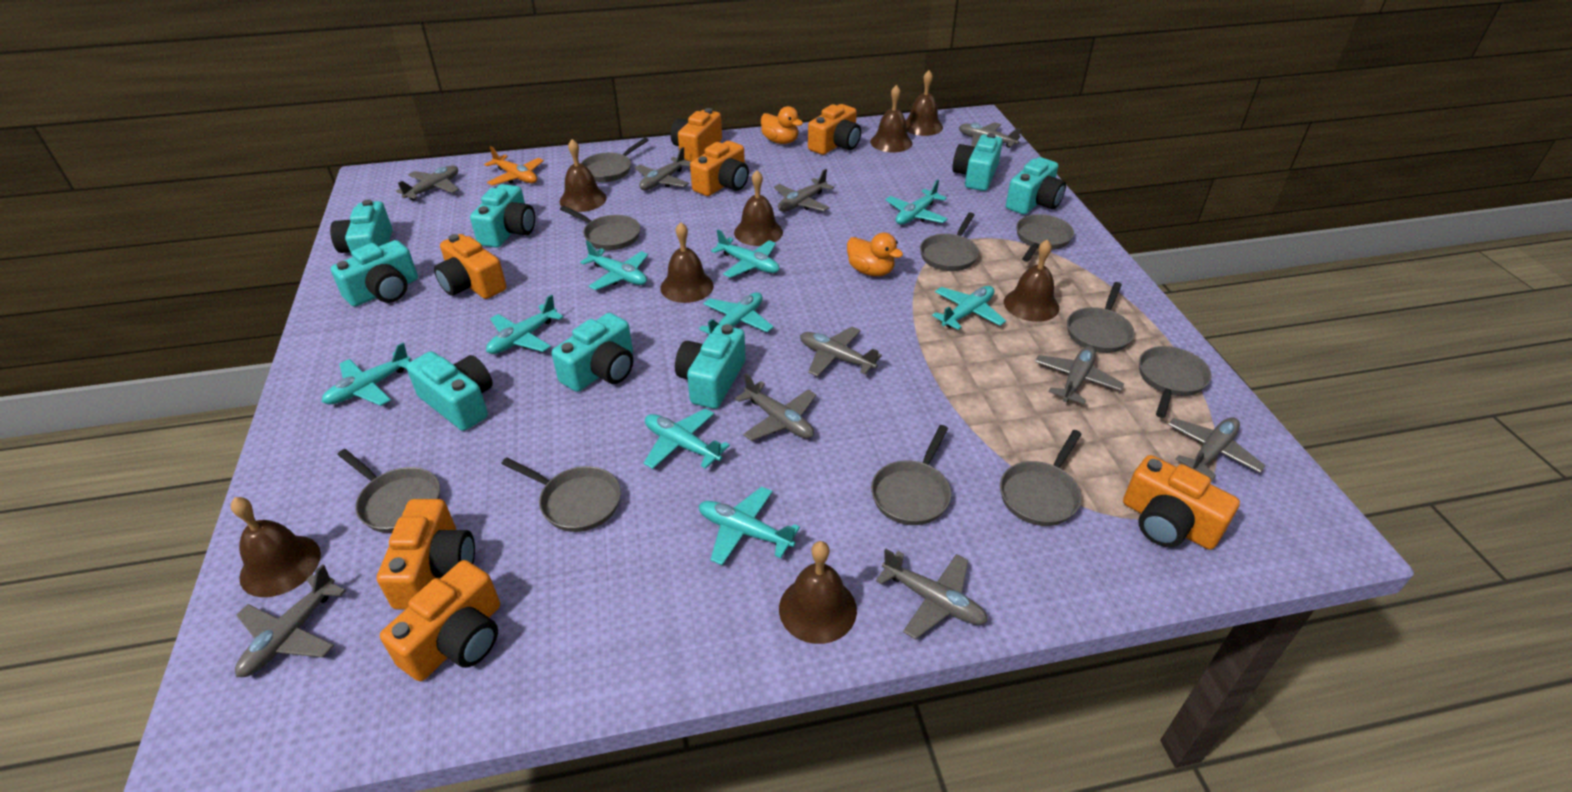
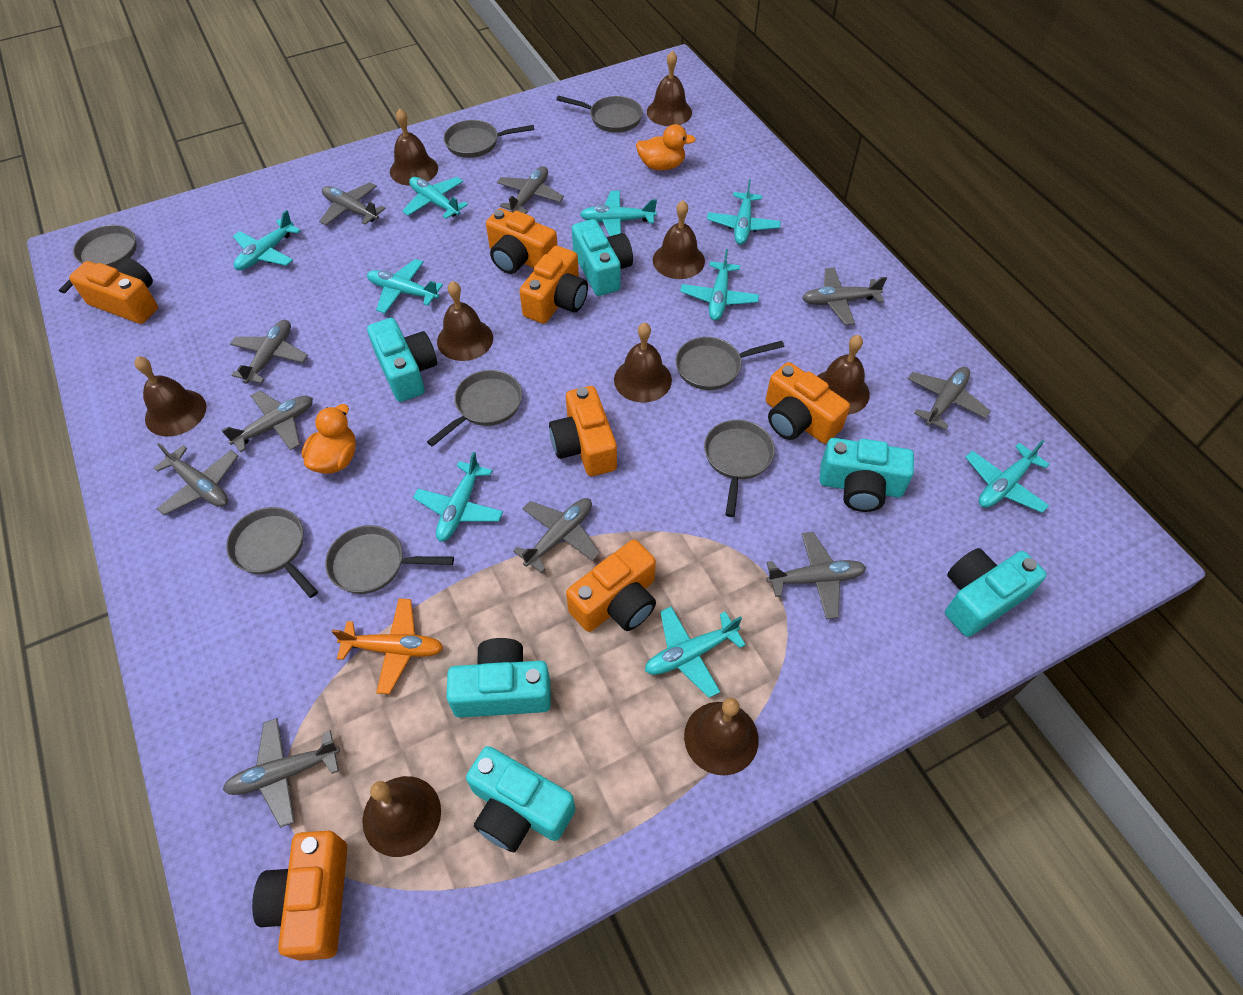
brown bell: [231,497,321,597] [560,139,607,212] [660,222,714,303] [734,170,783,246] [779,541,857,644] [870,85,912,152] [906,70,943,136] [1004,239,1059,322] = 8 -> [134,356,206,437] [362,776,441,857] [390,108,438,186] [437,281,493,361] [614,322,672,403] [647,51,692,126] [653,200,705,279] [684,698,759,775] [817,335,870,415] = 9
grey pan: [338,449,440,533] [501,458,621,532] [560,206,640,250] [581,138,649,182] [871,425,951,525] [920,212,979,271] [1000,430,1082,526] [1016,214,1074,262] [1067,282,1135,353] [1139,346,1212,418] = 10 -> [59,225,137,293] [226,507,318,598] [325,525,454,594] [427,370,522,447] [444,120,534,158] [556,95,643,133] [676,337,784,390] [704,420,775,517] = 8
turquoise camera: [330,199,392,257] [331,240,418,307] [406,351,493,431] [470,184,535,248] [552,313,633,392] [675,324,746,409] [952,133,1003,191] [1006,157,1066,215] = 8 -> [367,318,437,402] [446,638,551,718] [466,746,575,852] [572,219,633,296] [819,438,914,512] [945,548,1047,637] = 6

